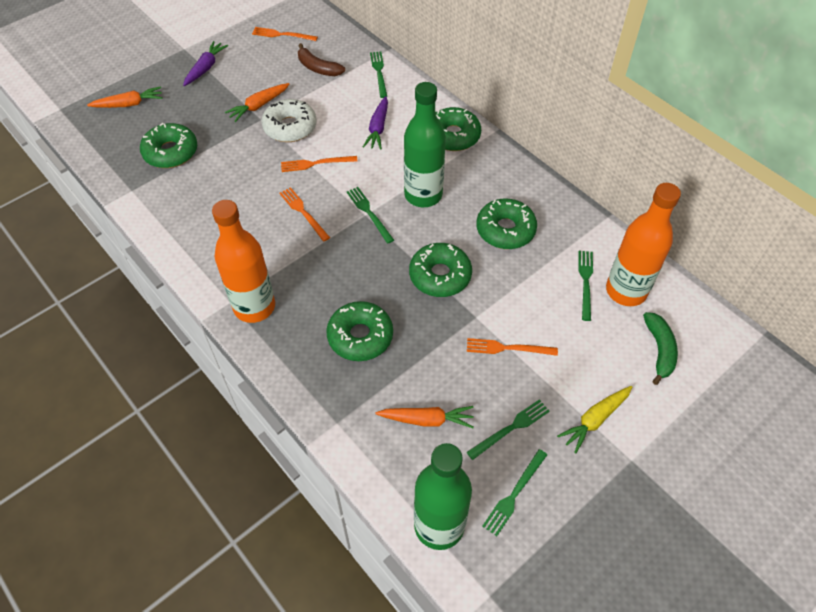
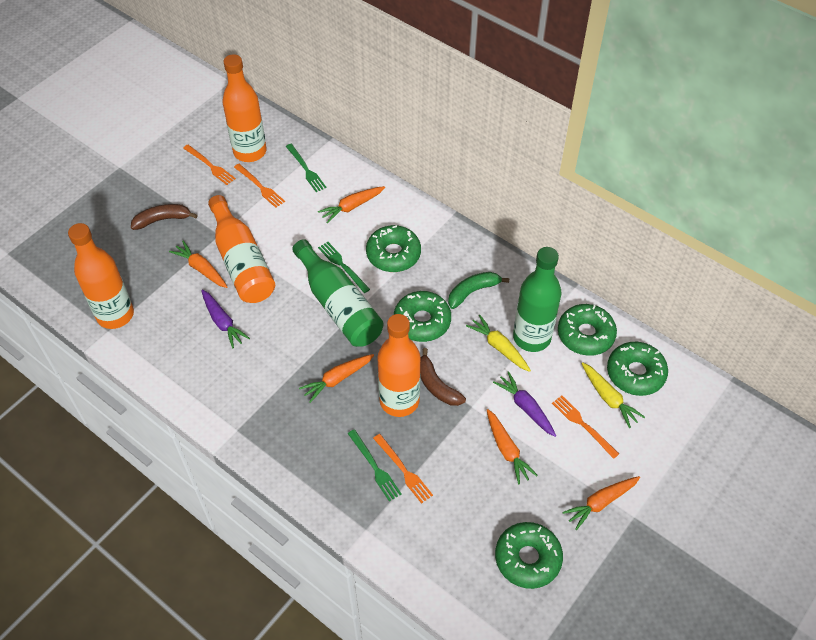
brown banana: [298,43,345,76] = 1 -> [131,204,198,230] [420,348,466,406] = 2
green fork: [347,187,394,244] [370,52,387,98] [467,399,550,460] [482,449,547,536] [578,251,593,321] = 5 -> [286,144,326,192] [318,242,370,293] [348,429,401,502] = 3
orange bottle: [212,200,275,323] [606,183,681,306] = 2 -> [68,223,134,329] [208,195,275,303] [222,54,266,162] [377,314,421,417] = 4
orange carrot: [87,86,163,108] [225,83,289,122] [376,406,474,428] = 3 -> [169,241,227,288] [299,354,374,403] [318,186,385,224] [487,409,538,484] [562,476,640,530] = 5
white donut: [262,99,317,142] = 1 -> none = 0
yellow carrot: [557,386,632,453] = 1 -> [466,315,531,372] [581,362,645,428] = 2

